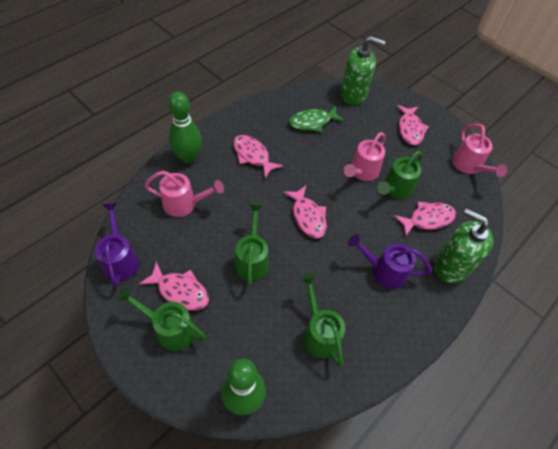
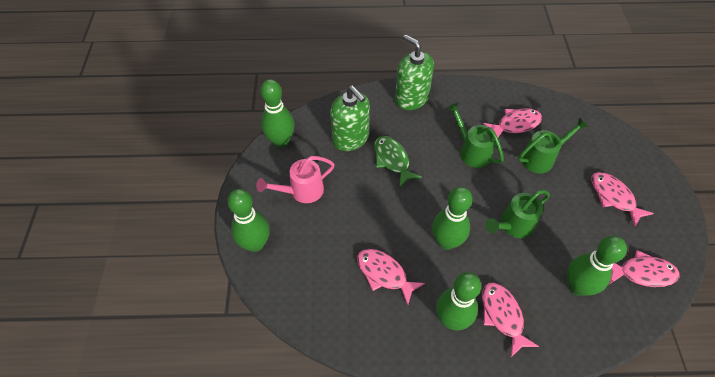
green bowling pin: [168,92,202,163] [221,358,266,415] = 2 -> [227,189,269,252] [260,79,294,148] [432,187,473,250] [436,272,481,331] [567,236,627,296] = 5
green watering can: [117,287,206,351] [234,204,269,286] [300,274,345,367] [377,151,423,199] = 4 -> [447,102,504,168] [485,190,550,238] [518,117,588,174] = 3
pink watering can: [144,171,224,217] [343,132,386,181] [452,124,507,177] = 3 -> [256,156,335,203] = 1
purple watering can: [95,202,139,286] [348,234,432,289] = 2 -> none = 0

